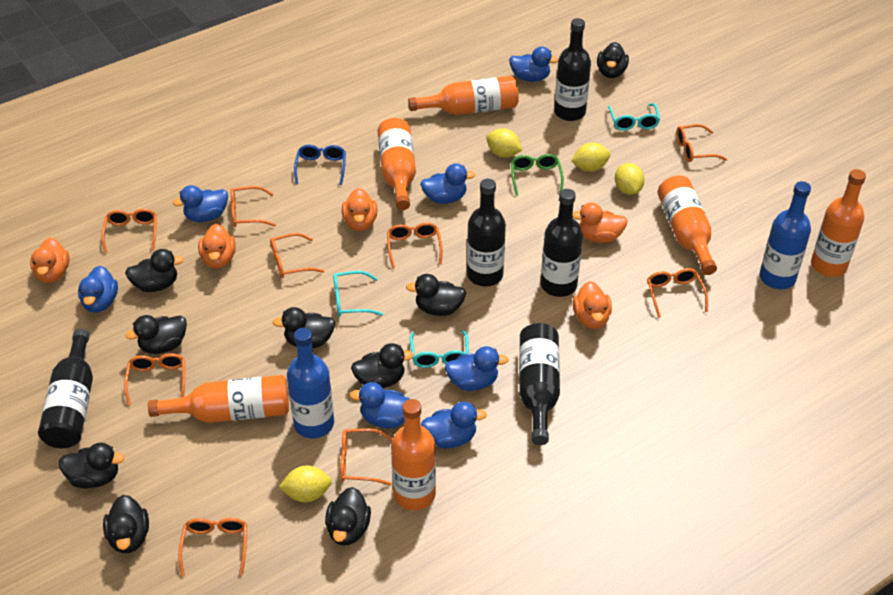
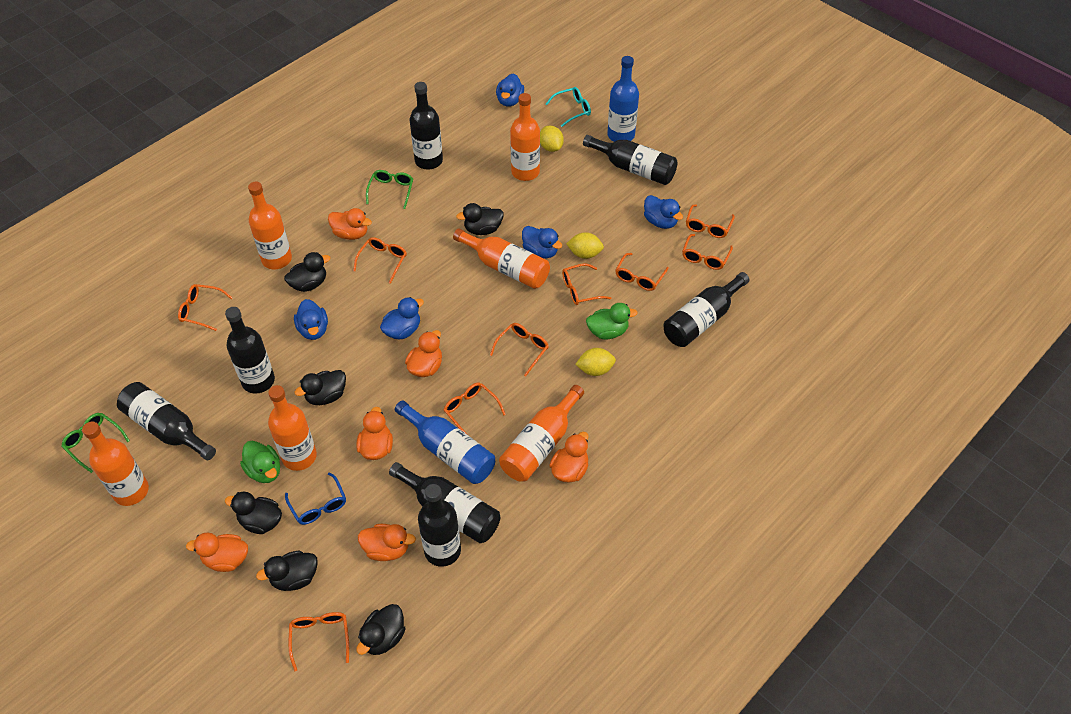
black bottle: [38,329,93,448] [467,179,506,286] [519,323,560,445] [541,189,583,297] [554,18,591,121] = 5 -> [117,382,216,460] [225,307,275,394] [389,462,500,543] [410,82,443,170] [418,484,461,567] [583,135,678,185] [663,272,750,347] = 7
black duck: [59,443,125,488] [103,495,149,553] [125,249,184,292] [126,315,187,354] [273,307,335,348] [325,487,371,546] [351,343,414,388] [406,274,466,316] [597,42,629,78] = 9 -> [225,492,282,534] [256,551,318,591] [284,252,330,292] [295,370,346,405] [357,604,405,655] [456,203,504,235] = 6
blue duck: [78,266,118,312] [173,185,228,222] [349,382,410,429] [420,163,475,204] [421,402,487,449] [445,346,509,391] [509,46,558,82] = 7 -> [294,299,328,340] [380,297,424,339] [496,73,524,107] [522,226,562,259] [644,195,683,229] = 5
green duck: none = 0 -> [240,441,280,483] [586,303,638,340] = 2
green glasses: [511,154,564,196] = 1 -> [61,413,130,473] [366,170,413,209] = 2
orange duck: [30,238,69,283] [198,224,236,268] [342,188,377,231] [573,202,628,243] [573,281,612,329] = 5 -> [186,533,248,572] [328,208,372,240] [356,407,393,460] [358,524,416,561] [405,330,442,377] [549,432,588,483] = 6
turquoise glasses: [333,271,383,317] [410,330,469,368] [608,103,660,131] = 3 -> [546,87,591,127] = 1
yellow lemon: [279,466,332,502] [486,128,522,158] [571,143,610,171] [615,163,645,195] = 4 -> [540,126,564,152] [566,232,604,259] [575,348,616,376] = 3

